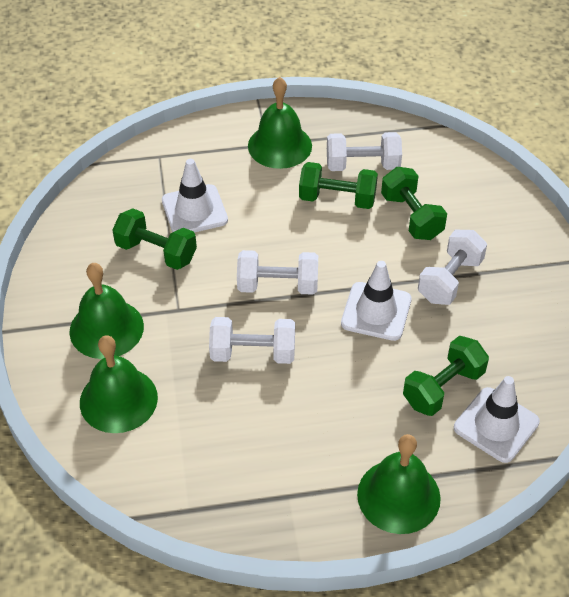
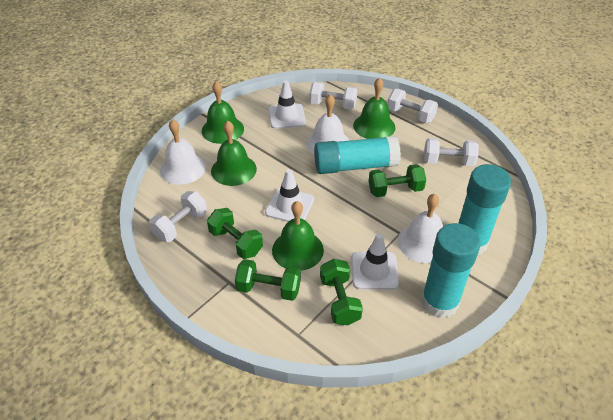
turquoise glue stick: none = 0 -> [314,136,401,174] [421,223,481,318] [459,164,511,254] = 3
white bell: none = 0 -> [160,119,206,185] [307,94,349,154] [398,194,443,263] = 3

